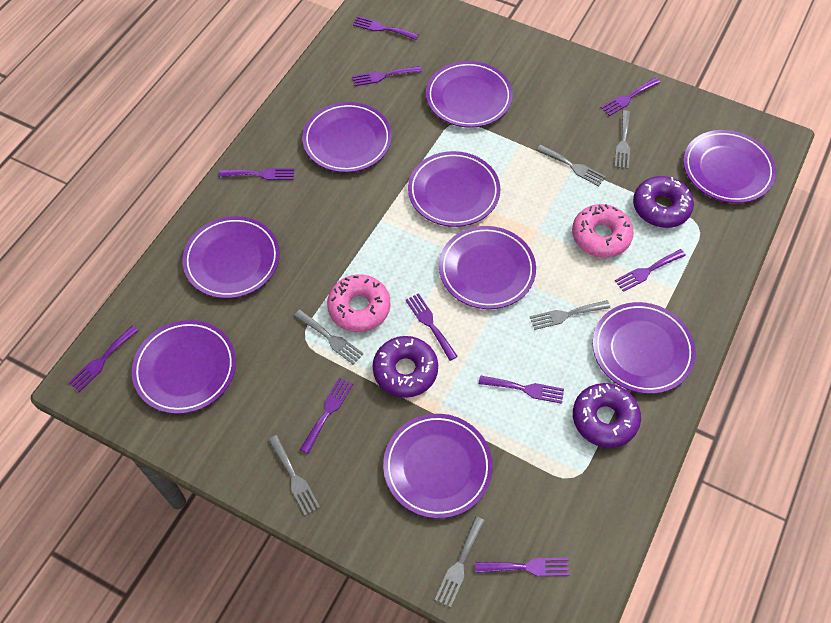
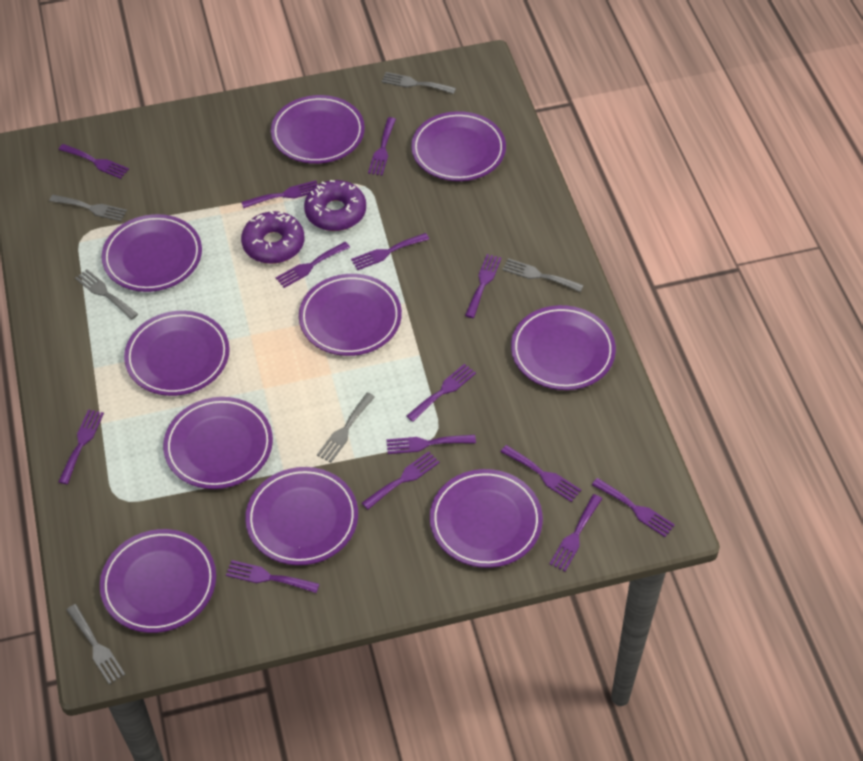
pink donut: [327,274,390,332] [572,204,634,258] = 2 -> none = 0
purple donut: [373,336,438,398] [573,383,641,448] [633,176,694,228] = 3 -> [241,210,304,264] [304,180,366,231] = 2
purple fork: [68,325,139,392] [219,168,294,180] [300,377,353,454] [352,66,422,86] [353,16,419,40] [406,293,458,361] [475,558,570,576] [479,375,564,404] [601,78,661,116] [615,249,686,292] = 10 -> [58,409,104,484] [59,144,129,179] [226,560,319,593] [241,180,318,208] [276,242,350,288] [351,233,429,270] [362,451,440,510] [368,117,396,176] [386,435,476,454] [406,364,476,422] [465,254,502,318] [501,445,581,502] [550,494,602,571] [592,478,675,537] = 14
purple plate: [132,320,236,414] [182,216,280,299] [302,102,392,173] [383,414,493,518] [408,151,500,227] [426,61,513,128] [439,226,536,309] [593,302,696,394] [683,130,776,203] = 9 -> [100,529,216,633] [102,214,202,292] [124,311,230,396] [163,397,273,489] [245,467,358,565] [271,95,365,164] [299,274,402,356] [411,111,506,181] [430,469,543,568] [511,305,616,390] = 10

